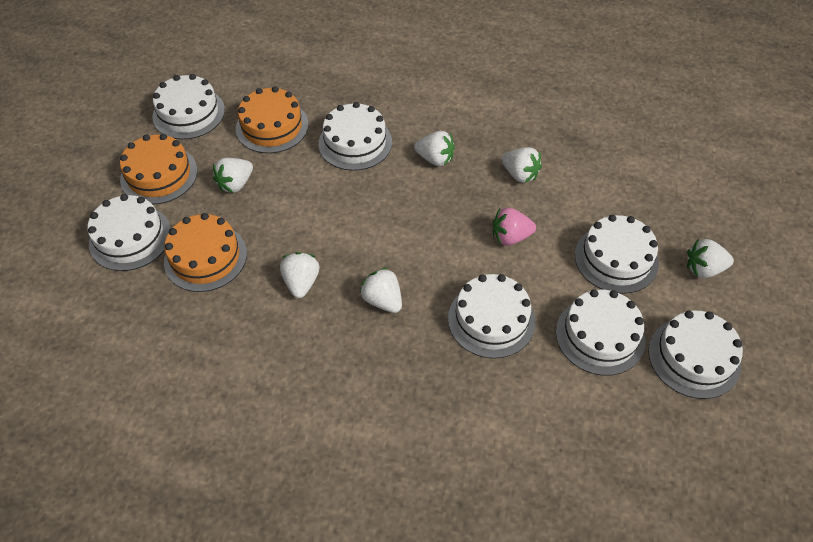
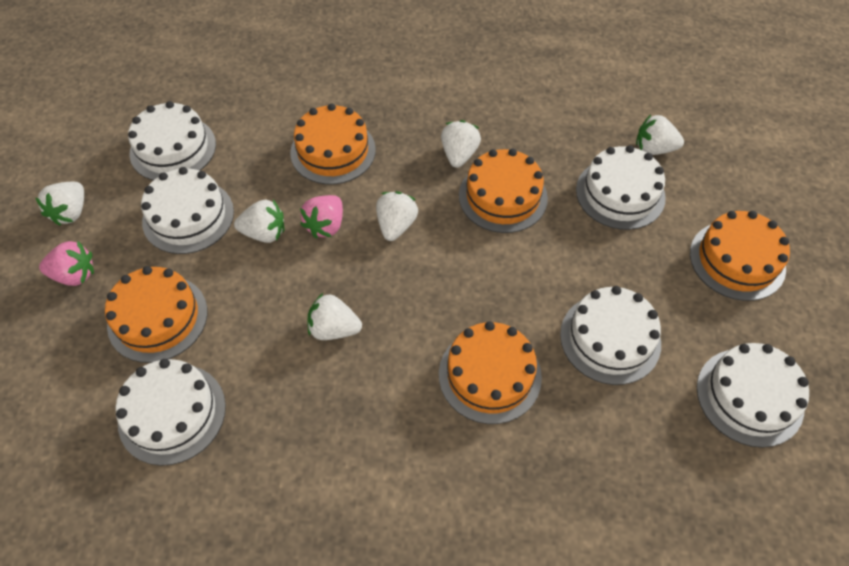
orange cake: [120,134,198,204] [164,213,247,292] [236,86,309,153] = 3 -> [105,266,208,363] [290,104,376,184] [439,321,542,424] [459,149,548,233] [690,211,790,301] = 5
pink strawberry: [493,208,536,246] = 1 -> [39,241,94,286] [300,195,343,238] = 2
white cake: [88,194,171,271] [152,74,225,139] [318,102,392,171] [448,274,536,359] [556,289,646,376] [575,215,659,294] [648,311,743,399] = 7 -> [116,359,226,466] [128,101,216,180] [141,167,234,254] [560,286,661,385] [576,145,666,230] [697,343,809,448] = 6

